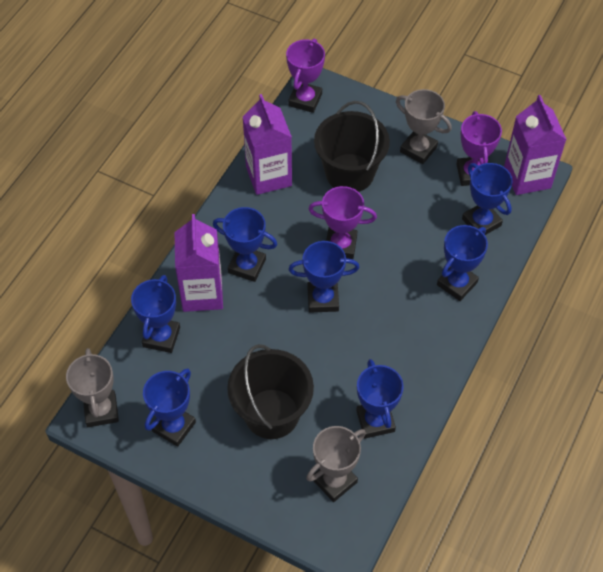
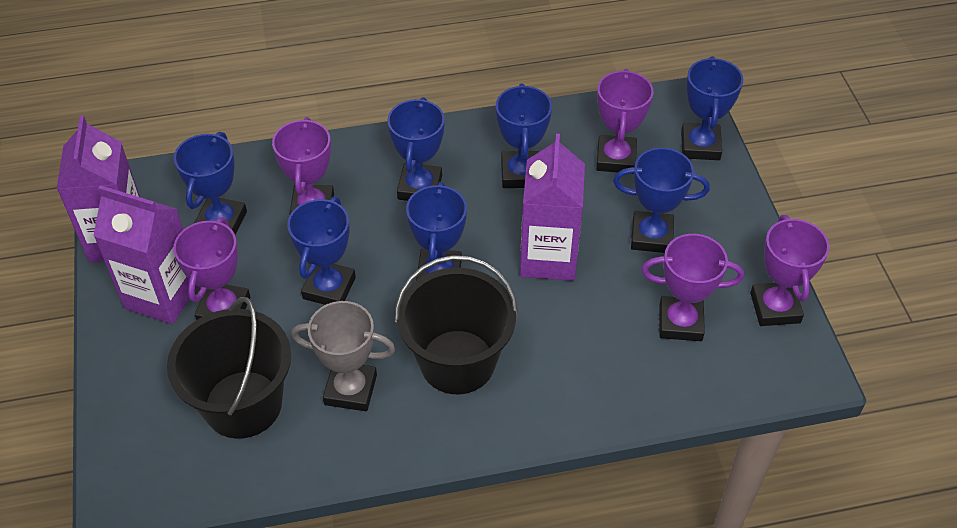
grey trophy: [66,348,119,427] [306,426,366,502] [396,89,452,164] = 3 -> [291,301,395,411] = 1
purple trophy: [286,39,325,113] [308,186,377,259] [456,111,502,186] = 3 -> [173,217,250,320] [272,117,334,214] [596,69,654,174] [641,234,744,341] [750,215,829,326] = 5

